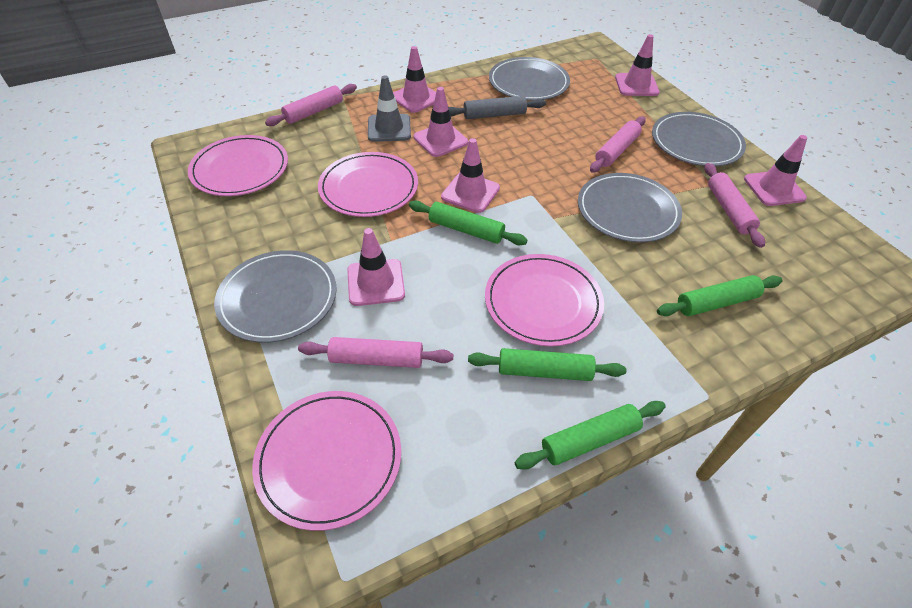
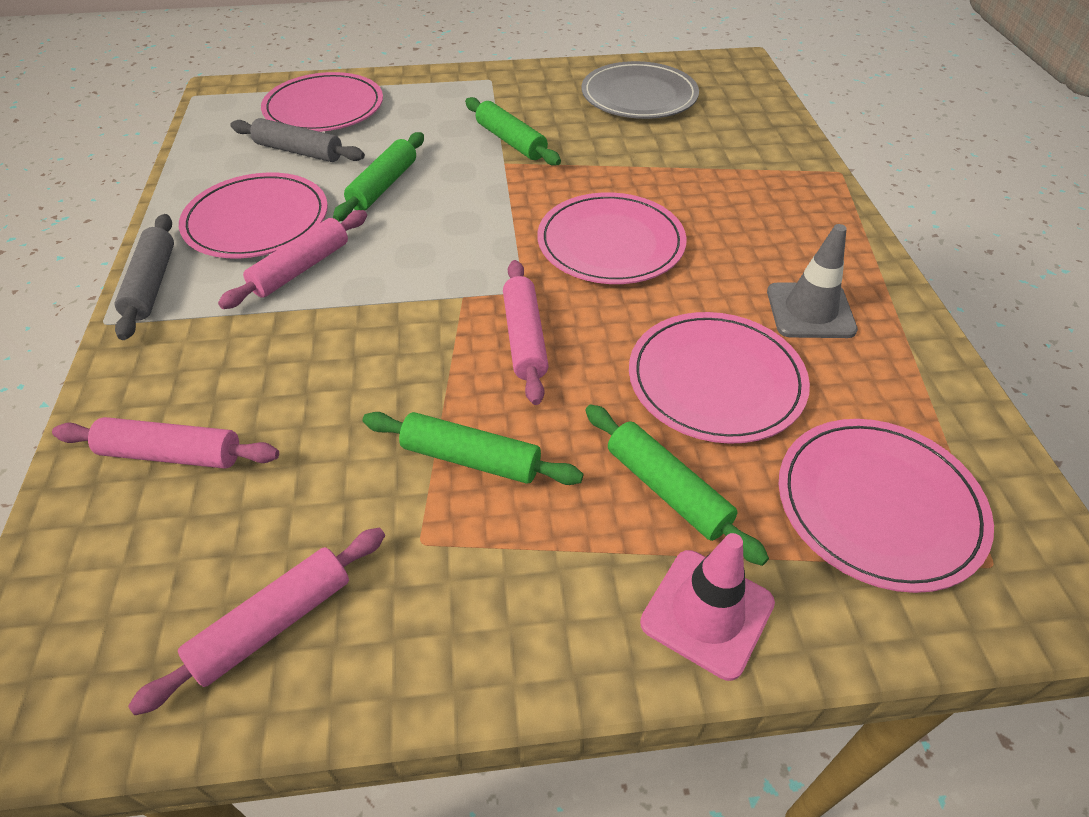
grey plate: [214,250,337,343] [489,57,570,101] [578,173,682,242] [652,112,746,166] = 4 -> [582,61,699,119] = 1
grey rolling pin: [449,96,546,119] = 1 -> [115,214,174,340] [230,118,365,162] = 2
pink plate: [188,135,288,196] [252,391,401,531] [318,152,418,217] [485,254,604,347] = 4 -> [179,172,328,259] [261,72,383,132] [538,192,687,284] [629,312,810,444] [779,419,994,593] = 5
pink traffic cone: [347,228,405,306] [393,46,436,113] [414,87,468,157] [441,138,500,213] [615,34,659,96] [744,135,807,206] = 6 -> [640,533,775,681] = 1

